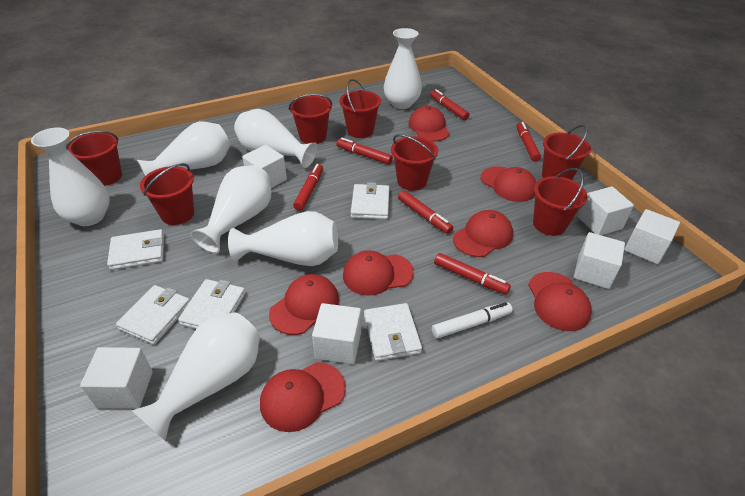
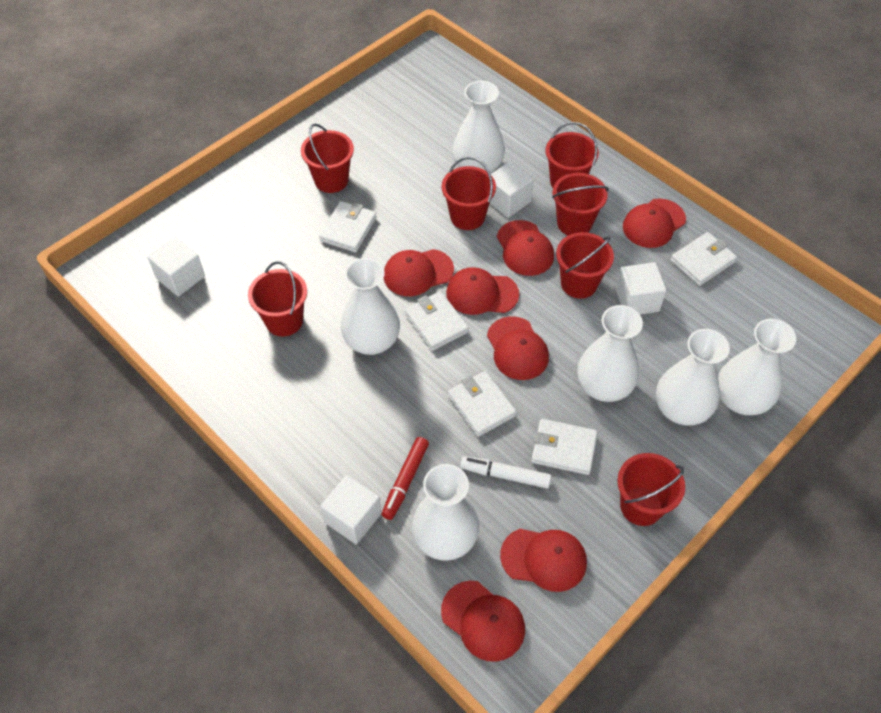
red marker: [293,164,323,211] [336,138,393,165] [398,190,453,234] [430,89,469,120] [434,253,511,295] [517,122,541,162] = 6 -> [382,437,429,520] = 1
white cube: [80,347,153,409] [242,145,287,188] [312,303,361,364] [574,232,625,289] [578,186,634,235] [624,209,680,264] = 6 -> [147,236,205,297] [320,475,381,544] [490,161,534,218] [615,262,666,315] = 4
white vase: [31,128,110,226] [131,312,260,441] [137,121,230,176] [190,165,271,253] [228,211,338,266] [234,109,317,168] [384,28,422,109] = 7 -> [341,258,400,355] [412,464,479,561] [453,81,505,173] [577,305,643,402] [656,329,730,425] [718,319,796,415] = 6

